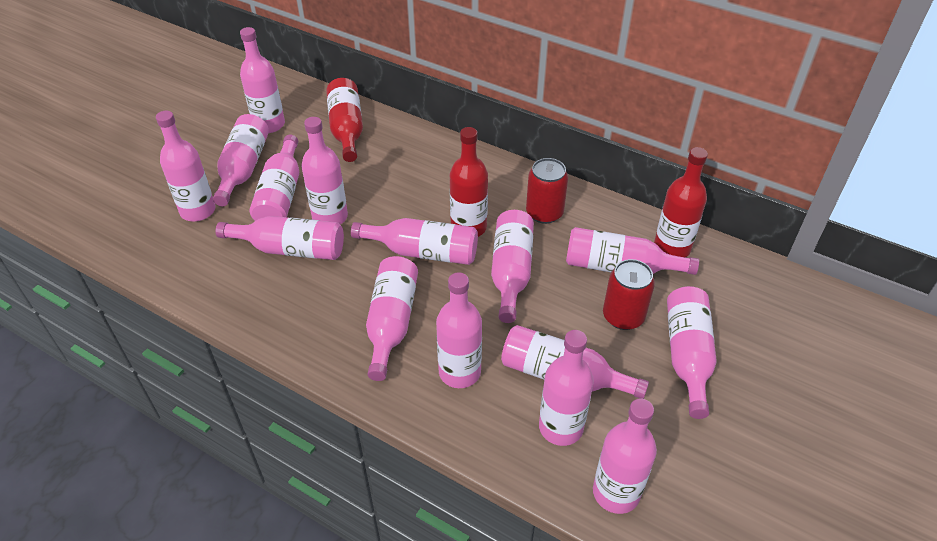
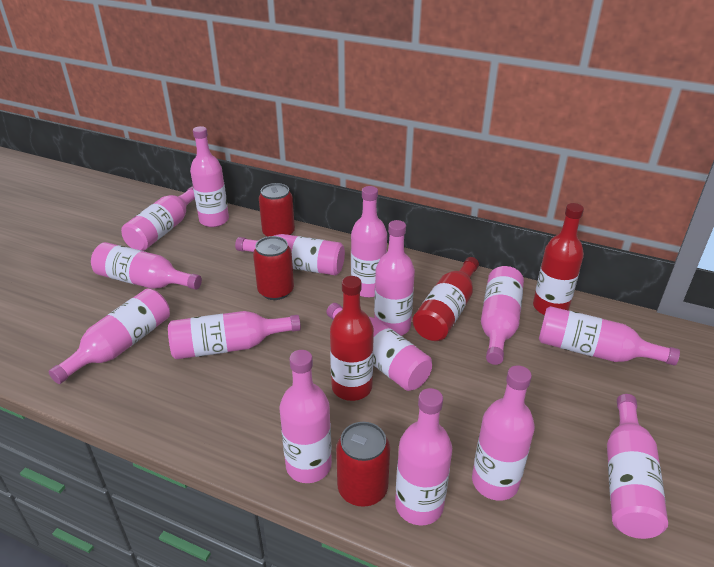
red can: [526,158,568,224] [603,259,655,330] = 2 -> [253,236,294,300] [259,183,295,237] [336,422,390,507] = 3

